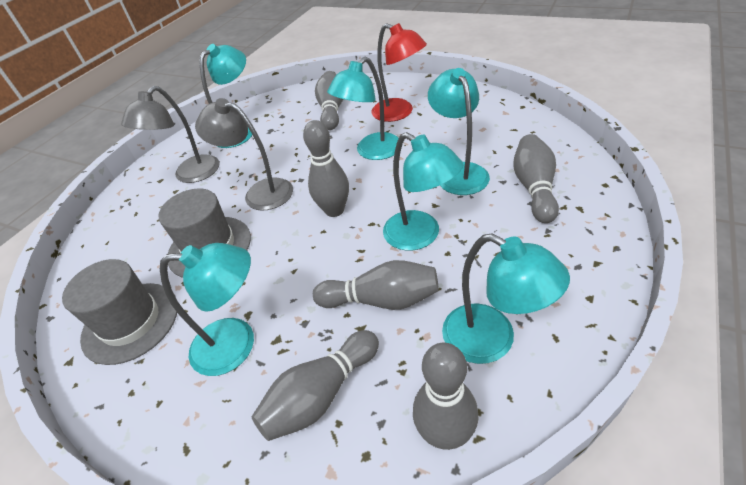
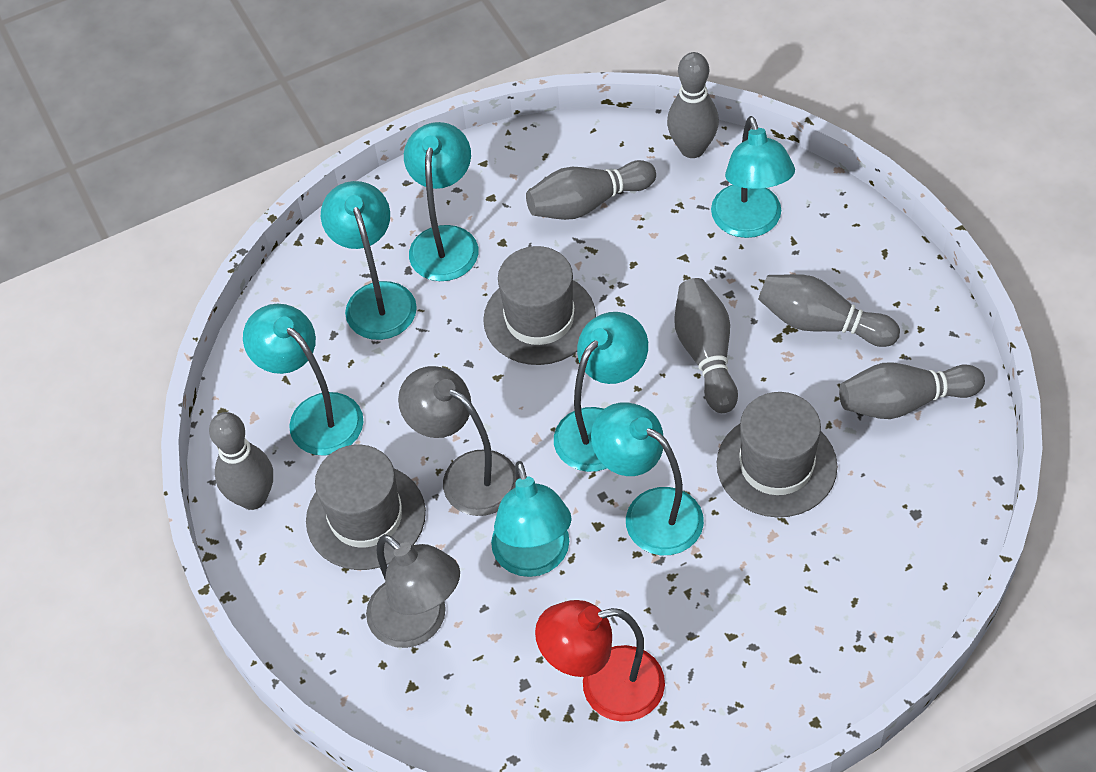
grey hat: [62,259,177,365] [158,188,251,278] = 2 -> [306,445,426,570] [483,246,596,365] [717,392,837,517] = 3
turquoise lamp: [160,243,254,376] [200,44,252,148] [327,57,399,160] [383,132,463,250] [428,68,490,195] [442,233,570,364] = 6 -> [243,304,364,456] [321,181,417,340] [404,122,478,281] [491,461,572,577] [554,312,648,472] [591,402,704,555] [711,116,795,238] = 7

